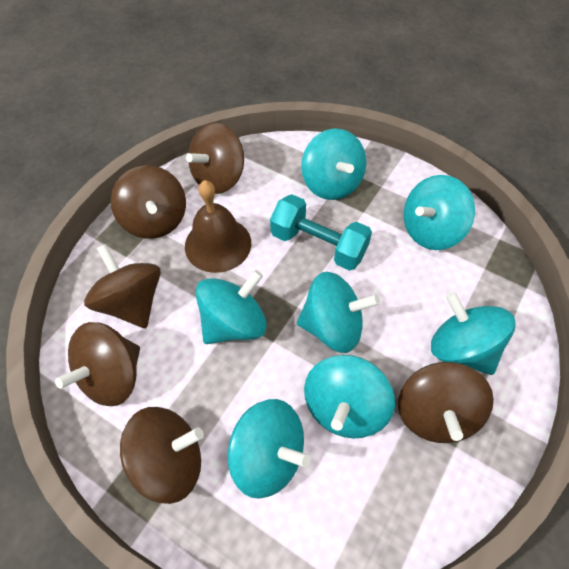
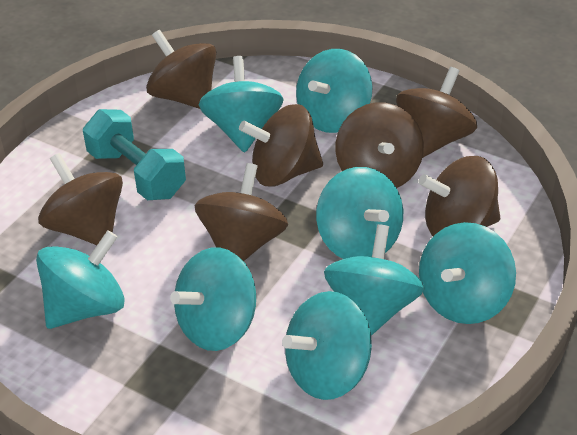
brown bell: [185,180,251,273] = 1 -> none = 0
brown spinning top: [55,322,140,406] [84,244,161,328] [111,165,186,239] [120,407,204,504] [186,123,244,194] [398,362,494,443] = 6 -> [38,153,123,245] [146,30,217,109] [195,163,288,262] [239,104,323,187] [335,102,424,188] [396,67,477,158] [419,156,500,236] = 7
turquoise spinning top: [195,270,267,344] [227,399,311,499] [297,272,380,353] [301,128,366,200] [304,355,395,439] [404,175,475,250] [431,292,516,375] = 7 -> [36,230,125,329] [170,247,256,351] [199,56,284,152] [282,291,372,400] [296,49,373,133] [316,167,403,259] [324,224,425,336] [419,222,516,324] = 8

